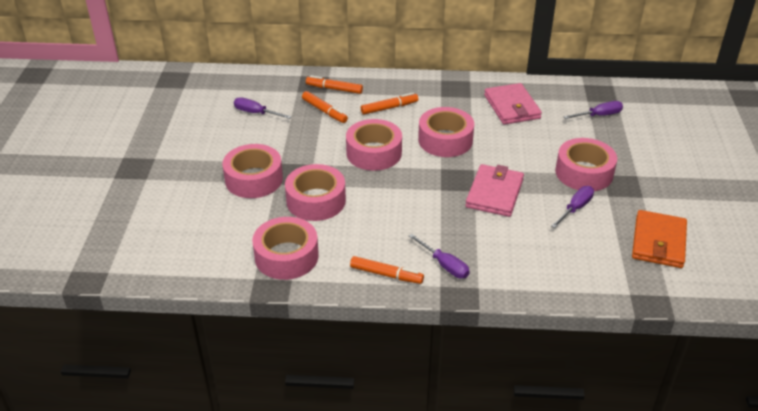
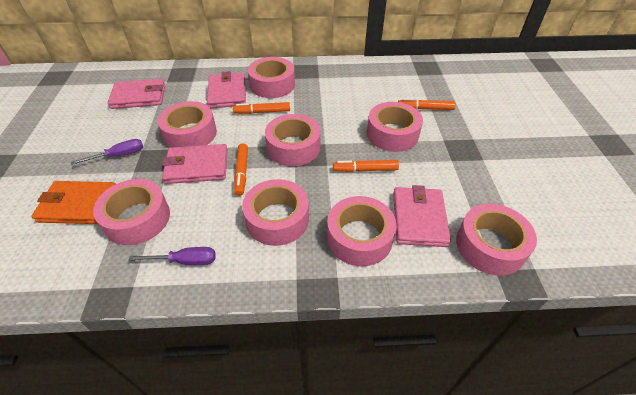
pink tape: [222,144,283,198] [252,217,319,280] [285,164,346,221] [346,119,402,171] [418,107,474,157] [555,138,617,191] = 6 -> [93,179,170,245] [158,101,217,148] [242,179,309,246] [248,57,295,98] [265,114,320,166] [327,196,396,266] [367,102,423,152] [456,204,537,276] = 8
pink wallet: [465,164,524,217] [484,83,542,125] = 2 -> [107,79,166,109] [162,144,228,184] [207,71,246,108] [393,185,451,247] = 4
purple screwdriver: [234,97,292,119] [409,234,470,278] [551,186,594,228] [563,101,623,119] = 4 -> [71,139,143,165] [129,247,216,265] = 2

